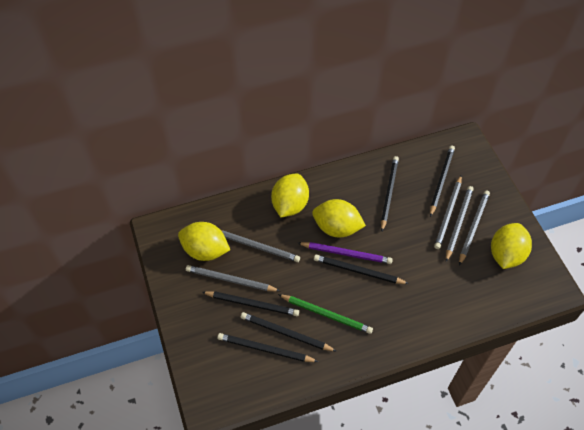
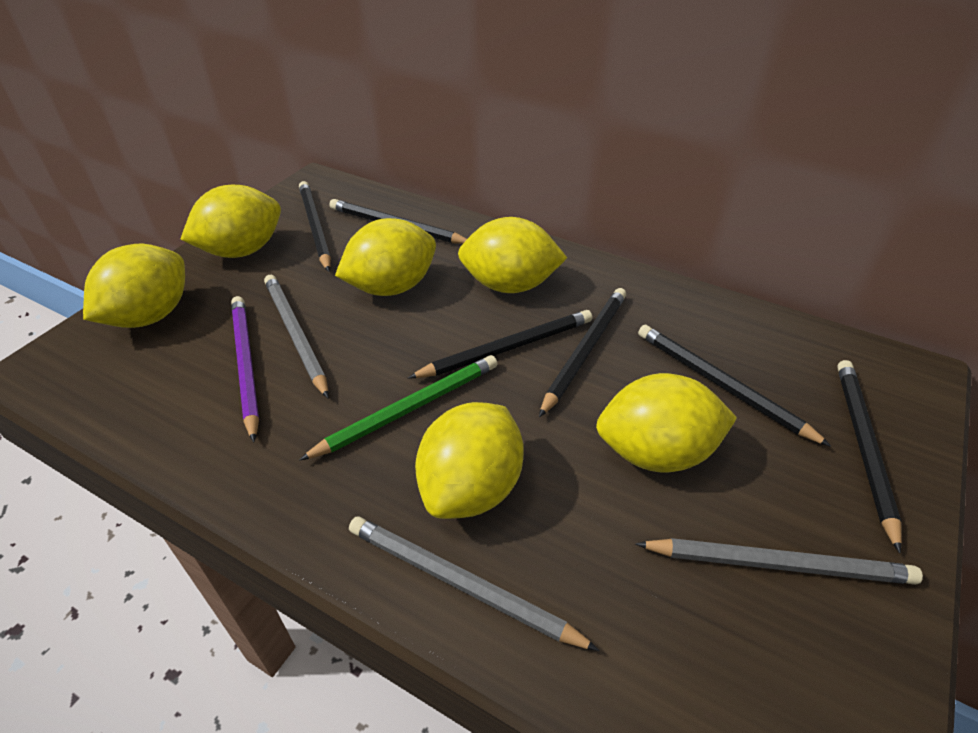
grey pencil: [186,265,280,291] [221,230,300,262] [434,175,462,249] [446,186,474,262] [459,190,490,266] = 5 -> [264,275,329,399] [349,517,599,651] [635,538,923,585] = 3
yellow lemon: [178,222,230,261] [271,174,309,217] [312,199,366,237] [491,223,532,269] = 4 -> [83,244,185,328] [180,185,281,258] [335,218,436,296] [415,402,524,519] [458,217,567,293] [596,373,737,472] = 6

